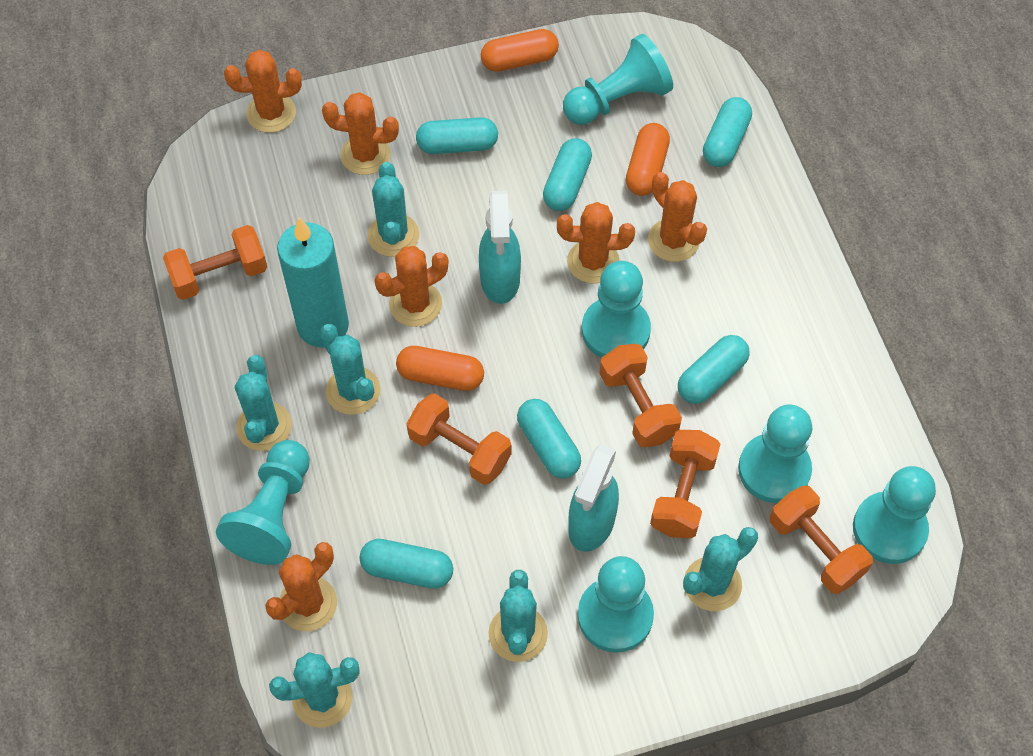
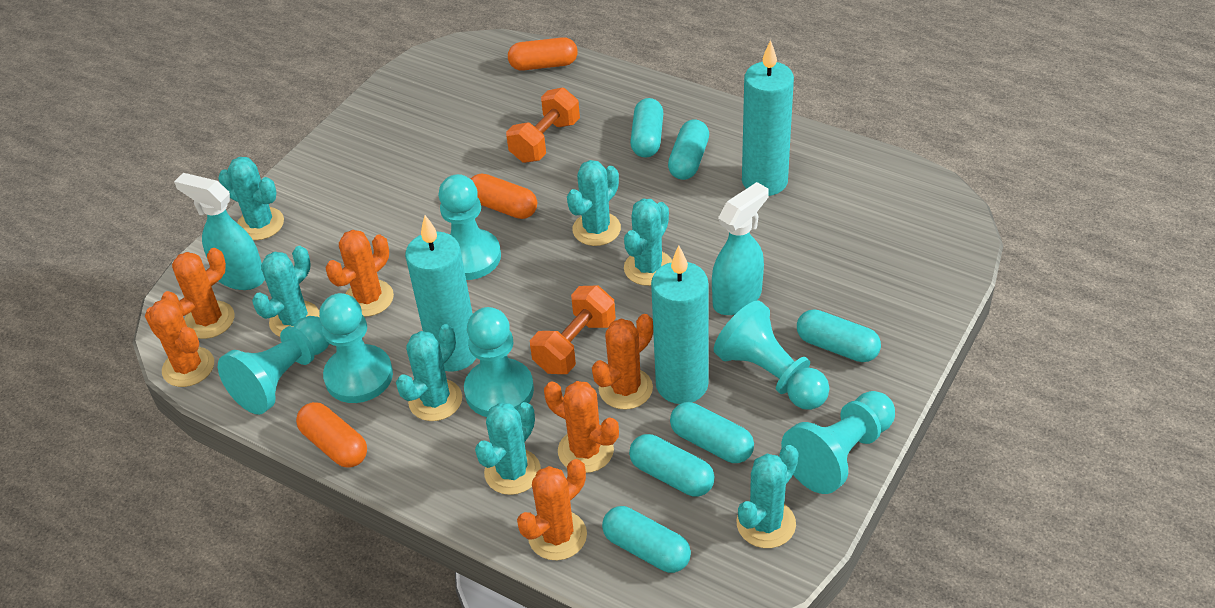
orange dumbbell: [163,225,267,300] [407,393,511,485] [599,344,682,448] [650,430,720,538] [770,485,873,594] = 5 -> [506,87,580,163] [530,285,616,374] = 2
turquoise cactus: [235,355,292,451] [269,652,360,728] [320,324,381,415] [368,162,420,257] [488,570,548,662] [683,527,758,611] = 6 -> [218,157,284,240] [252,246,320,337] [396,324,462,421] [475,402,541,495] [567,160,621,246] [624,199,672,286] [737,445,799,548] = 7
turquoise candle: [277,217,349,347] = 1 -> [405,215,476,372] [651,246,708,404] [742,40,794,196] = 3

